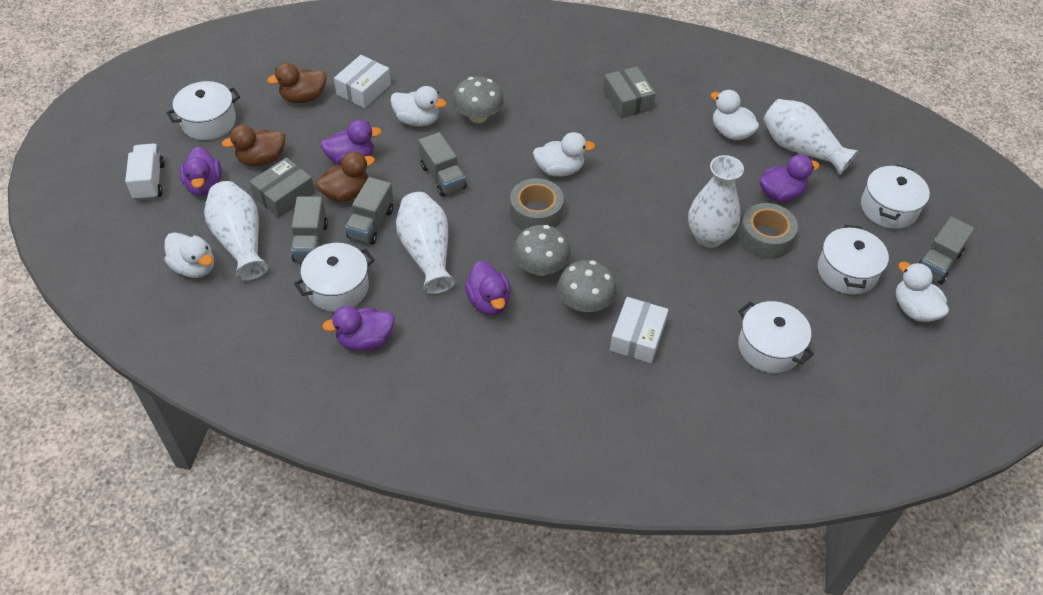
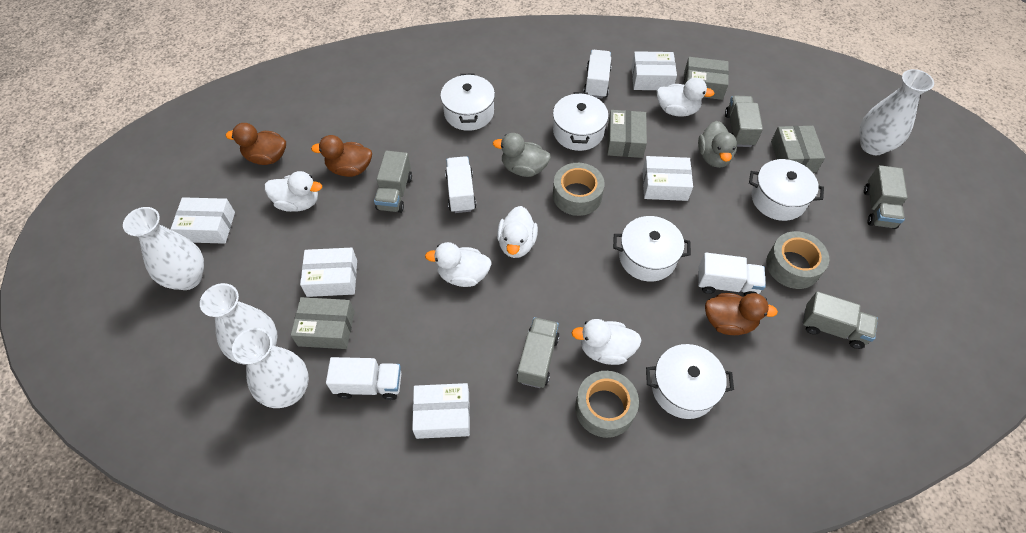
grey box: [249,157,315,218] [603,67,656,118] = 2 -> [291,297,355,349] [607,110,647,158] [683,57,729,100] [771,126,825,172] = 4
grey duck: none = 0 -> [493,133,551,177] [698,121,737,168] = 2
grey mushroom: [452,76,504,123] [513,225,571,276] [557,260,617,312] = 3 -> none = 0
grey tape: [510,178,564,230] [739,203,798,259] = 2 -> [553,163,605,216] [575,371,639,438] [766,231,829,289] = 3
grey truck: [291,196,328,262] [345,177,393,245] [418,132,466,197] [918,216,975,284] = 4 -> [374,151,412,213] [517,317,560,388] [725,96,763,147] [802,291,878,349] [864,165,908,229] = 5
purple duck: [180,147,222,196] [320,120,382,165] [322,306,394,351] [465,261,511,315] [759,154,820,202] = 5 -> none = 0
white box: [334,55,391,108] [610,297,669,363] = 2 -> [171,197,235,244] [300,248,357,297] [412,383,470,439] [631,51,677,90] [642,156,693,201] = 5
white truck: [125,143,165,201] = 1 -> [326,357,402,400] [445,156,476,213] [583,50,611,99] [698,253,766,296] = 4

